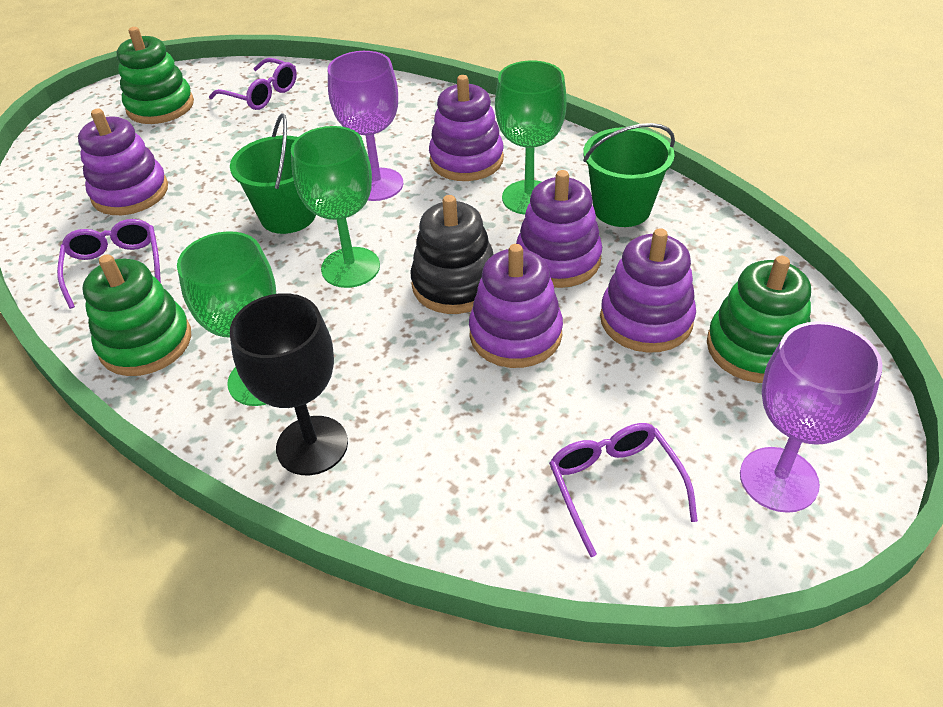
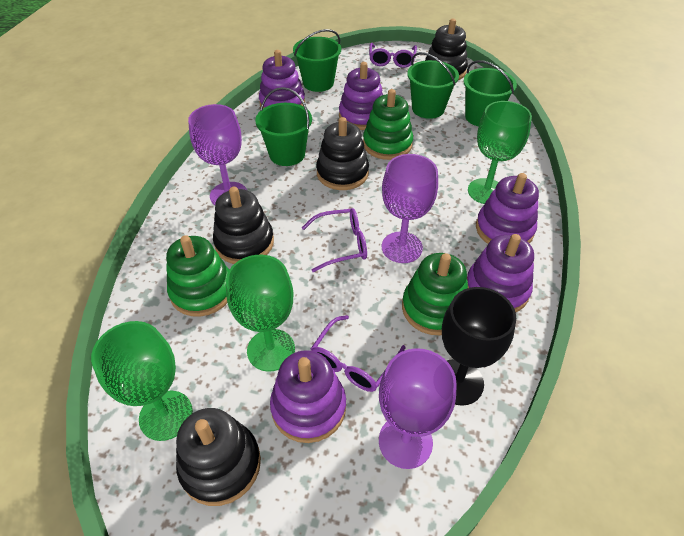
black stacking toy: [410,195,493,314] = 1 -> [176,408,261,506] [213,187,274,264] [316,117,369,190] [425,19,468,80] = 4
green bucket: [230,113,316,234] [583,123,675,227] = 2 -> [255,87,312,166] [293,29,341,92] [407,52,459,119] [464,60,517,127] = 4
purple goblet: [328,51,403,201] [740,321,883,513] = 2 -> [188,104,247,205] [379,348,457,469] [382,154,438,263] = 3

